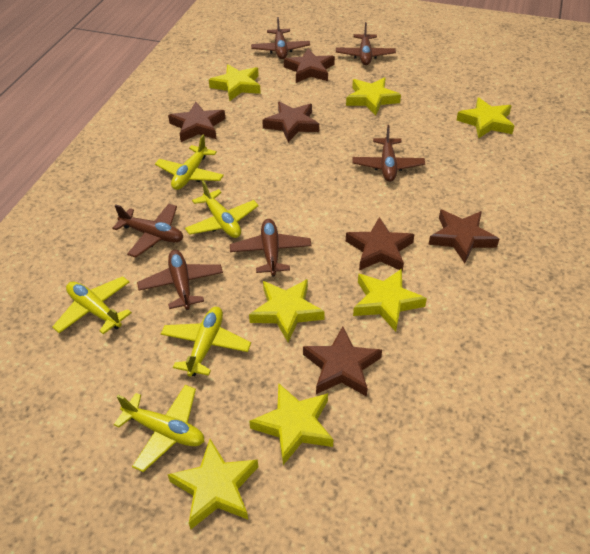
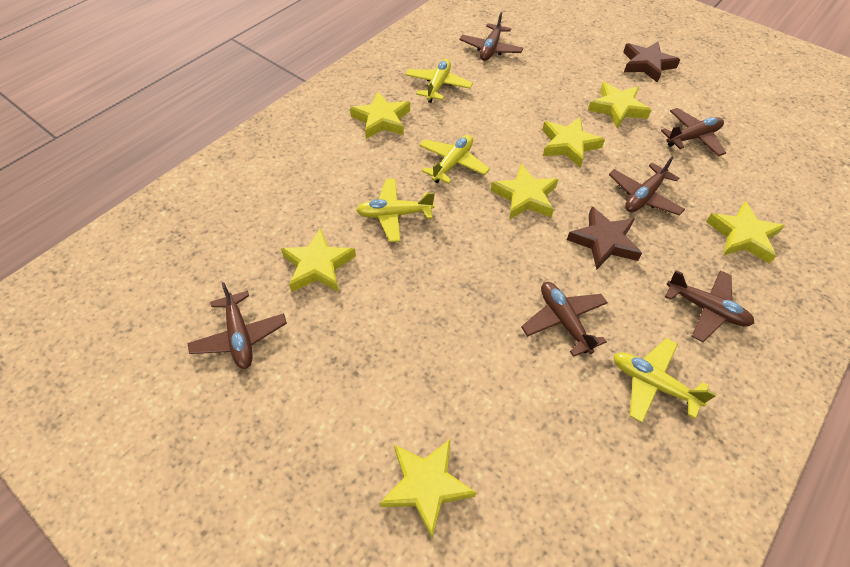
brown star: [168,102,225,142] [262,102,319,142] [284,48,335,83] [303,326,382,397] [346,217,415,272] [428,210,499,263] = 6 -> [567,206,642,270] [623,42,680,83] = 2
yellow plane: [52,276,132,334] [114,385,205,472] [155,135,224,190] [161,307,251,376] [185,181,259,238] = 5 -> [356,179,435,242] [405,59,473,103] [419,135,490,184] [613,338,717,423] = 4

